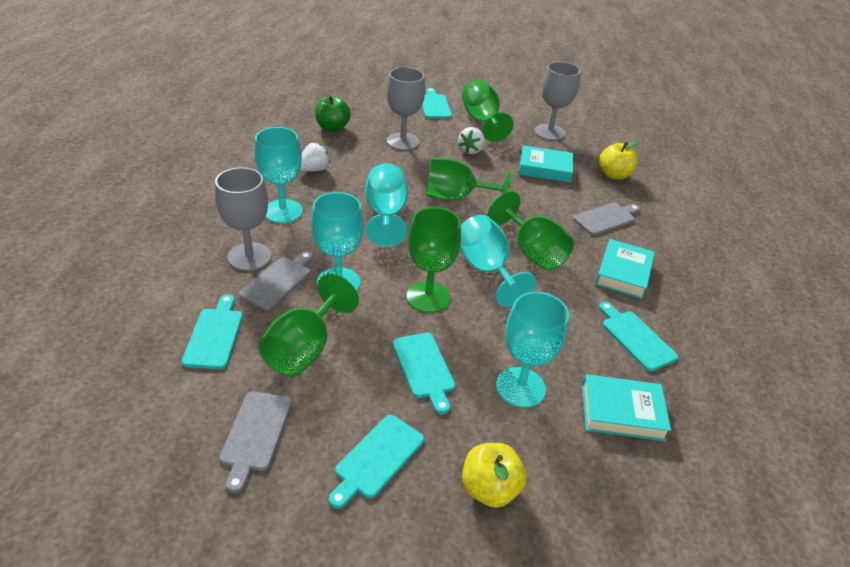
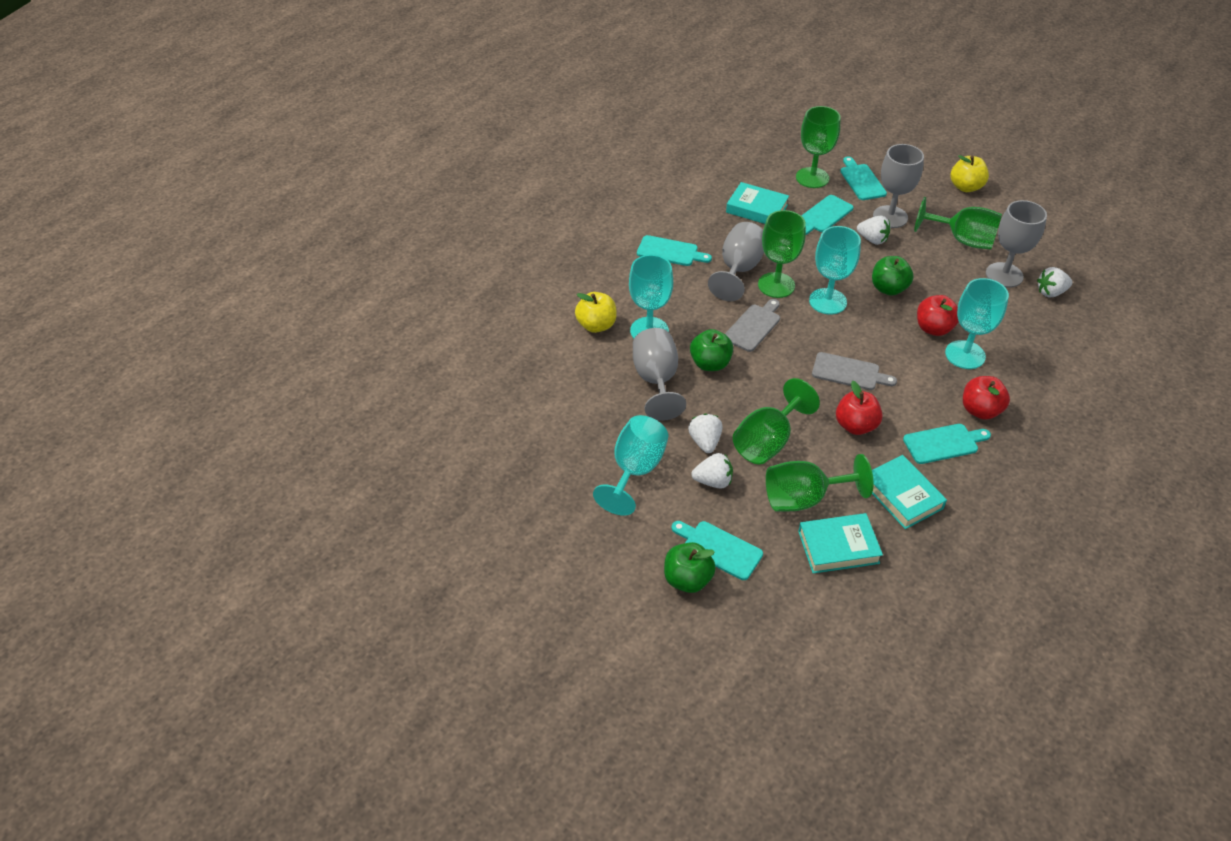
green apple: [315,95,351,132] = 1 -> [664,542,716,593] [690,329,733,371] [872,256,914,296] = 3
grey cutting board: [219,392,292,493] [239,251,313,310] [573,203,640,235] = 3 -> [725,299,780,352] [812,352,897,390] = 2
grey goblet: [215,167,271,271] [387,67,425,150] [534,62,581,141] = 3 -> [633,328,686,421] [708,222,764,301] [873,144,924,228] [986,200,1047,288] = 4
red apple: none = 0 -> [836,381,883,435] [917,295,959,336] [963,376,1010,420] = 3
turquoise goblet: [254,127,303,223] [311,192,364,291] [365,163,408,247] [460,215,536,307] [496,292,569,408] = 5 -> [593,415,668,516] [629,255,673,338] [809,226,861,315] [945,278,1009,369] = 4
white strawberry: [300,143,330,172] [458,127,485,154] = 2 -> [688,414,723,453] [691,453,733,488] [857,216,890,245] [1037,267,1072,297] = 4

